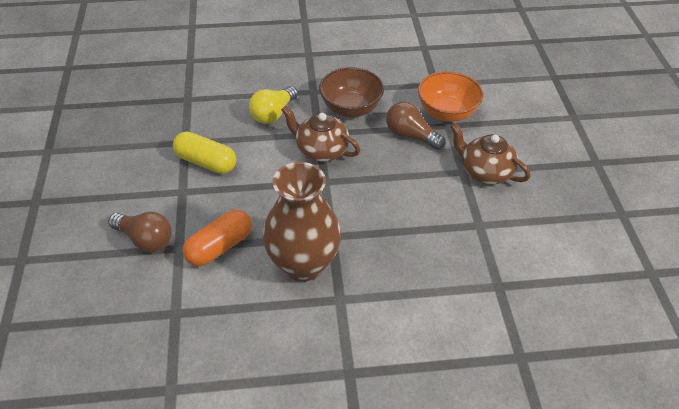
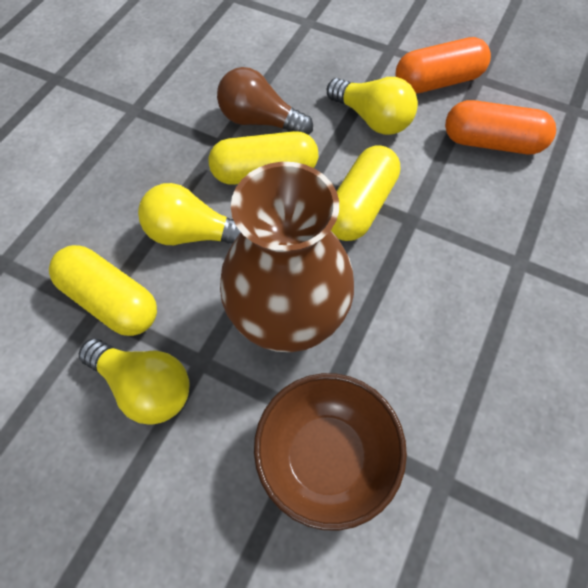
brown light bulb: [108,212,172,252] [386,102,445,150] = 2 -> [217,67,313,135] = 1
brown teapot: [281,105,361,162] [450,123,531,184] = 2 -> none = 0
orange bowl: [418,71,483,122] = 1 -> none = 0
orange capsule: [182,210,252,266] = 1 -> [396,37,491,94] [445,100,556,154] = 2
yellow capsule: [173,132,236,174] = 1 -> [49,245,157,336] [209,131,318,185] [331,145,400,241] = 3
yellow light bulb: [249,86,298,124] = 1 -> [79,339,189,425] [138,183,241,245] [327,77,418,135] = 3

